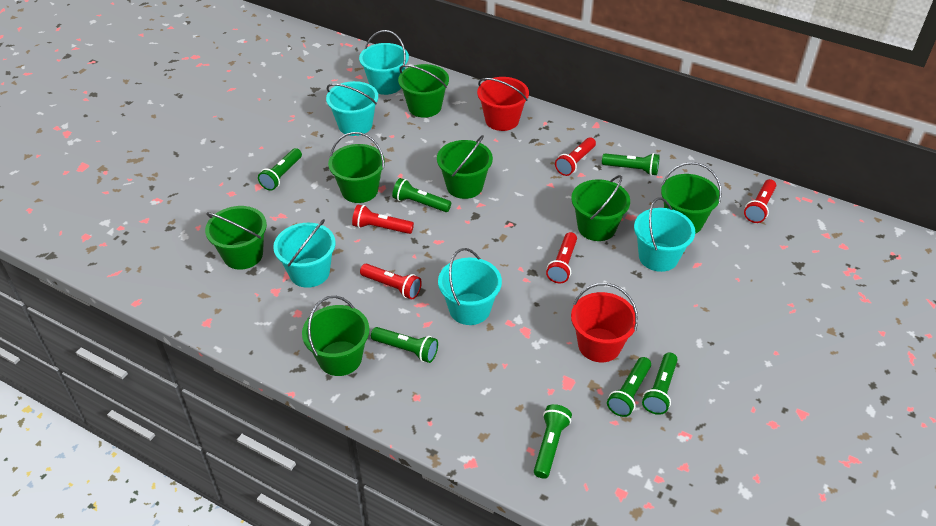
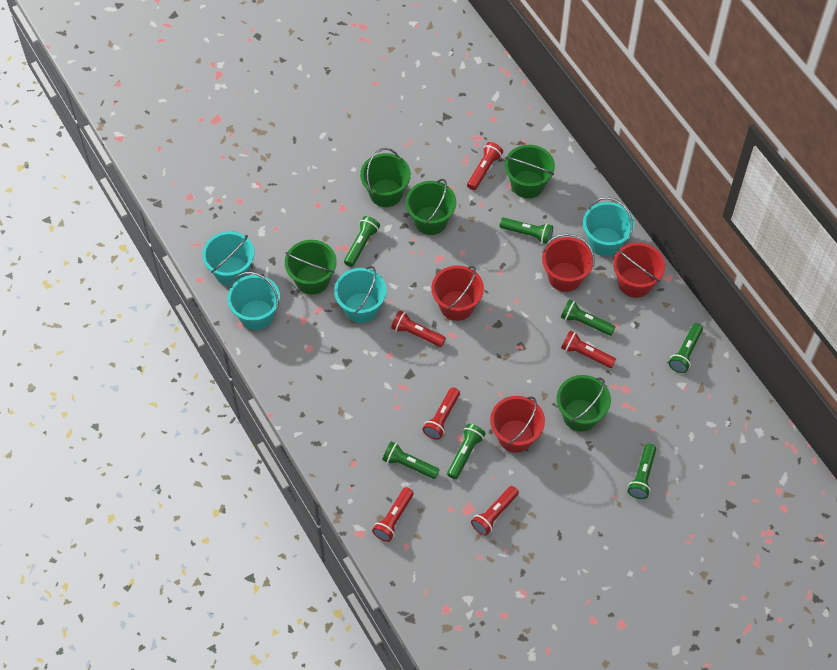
green bucket: [205,206,267,270] [302,296,370,376] [328,132,385,203] [398,64,449,118] [437,135,493,199] [571,175,630,241] [661,162,722,234] = 7 -> [285,240,337,295] [360,148,411,207] [406,179,456,235] [505,145,555,198] [557,375,611,432] = 5
red bucket: [477,77,529,131] [571,283,638,362] = 2 -> [431,265,484,321] [490,396,545,453] [542,234,595,292] [613,243,665,298] = 4
red flashlight: [352,204,414,234] [360,264,422,299] [546,232,577,283] [555,137,596,176] [744,179,776,223] = 5 -> [372,487,414,542] [391,311,446,347] [423,387,460,440] [467,142,503,190] [471,486,519,536] [561,331,616,368] = 6
turquoise bucket: [273,219,336,288] [326,81,378,136] [359,30,409,95] [438,248,502,325] [634,198,695,272] = 5 -> [202,231,254,286] [228,272,280,330] [334,266,387,323] [583,197,634,256] = 4

